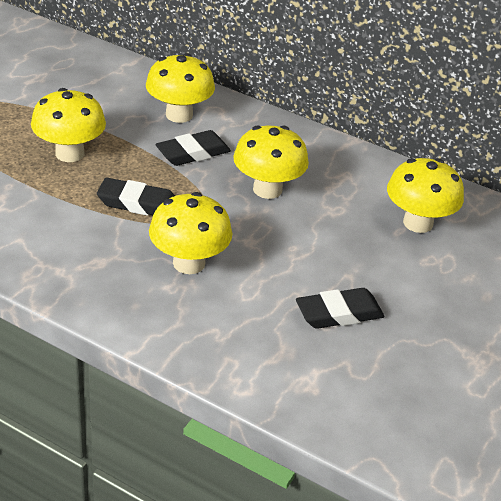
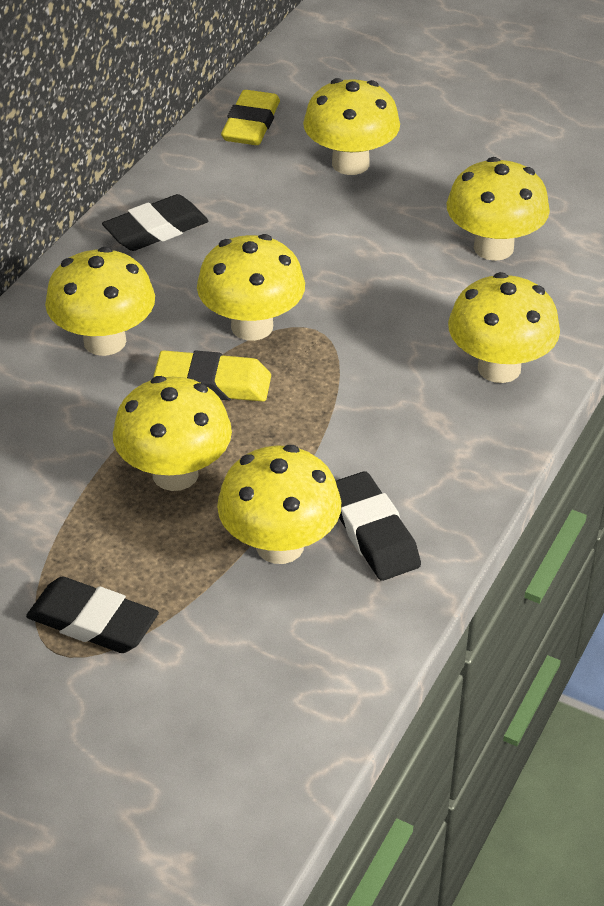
yellow eraser: none = 0 -> [154,350,271,402] [221,90,280,145] = 2
yellow mushroom: [31,88,106,162] [146,53,215,123] [149,192,232,274] [233,125,309,199] [387,158,464,233] = 5 -> [45,247,155,356] [113,376,232,491] [197,234,305,341] [217,445,341,564] [303,78,400,175] [447,157,550,261] [448,272,560,383] = 7

